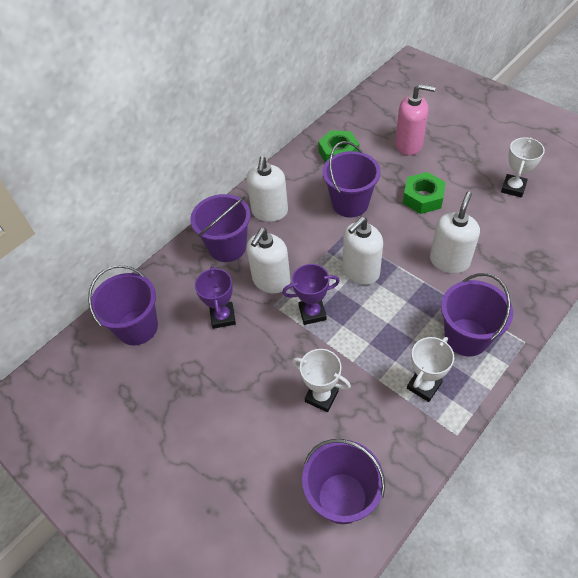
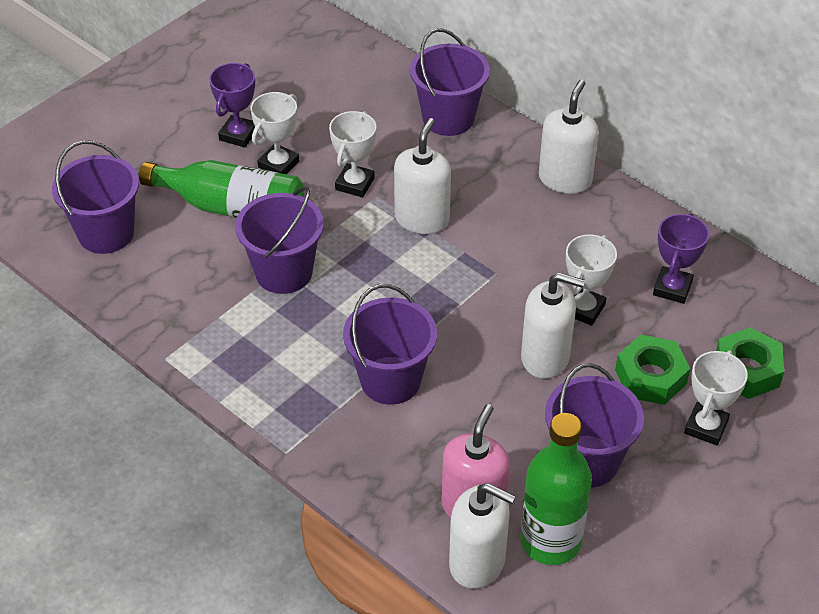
green bottle: none = 0 -> [139,160,304,218] [520,413,592,565] = 2
white trophy: [292,349,351,412] [407,337,454,402] [501,137,545,197] = 3 -> [250,92,299,174] [329,111,376,197] [566,234,617,326] [684,350,748,445] = 4

